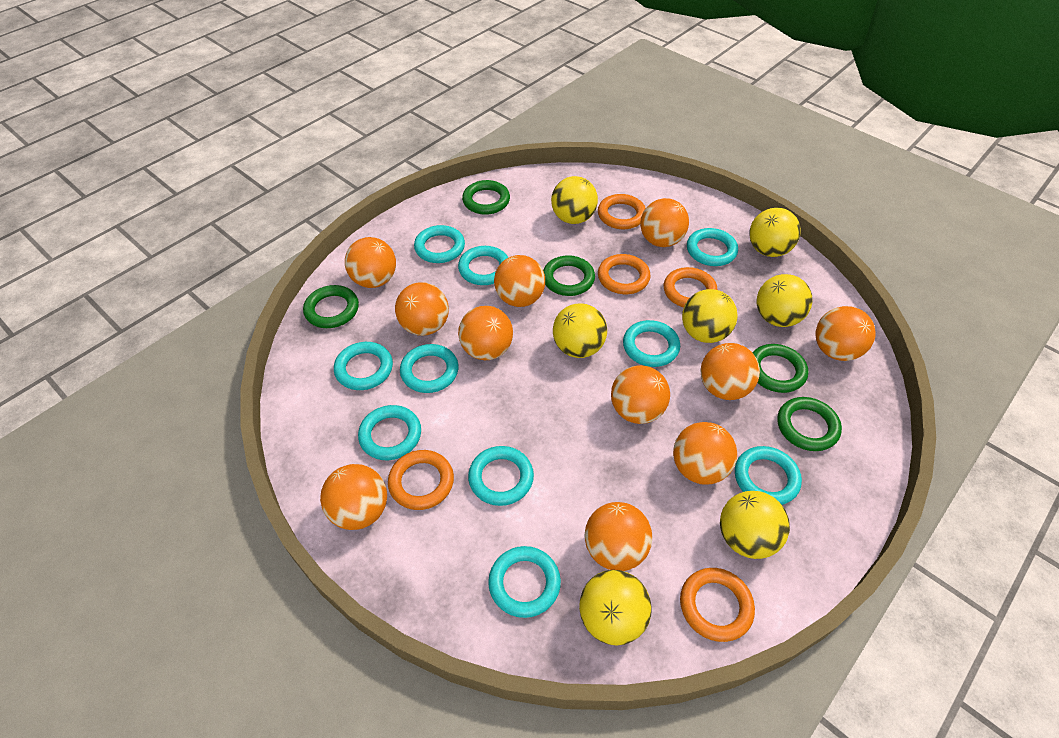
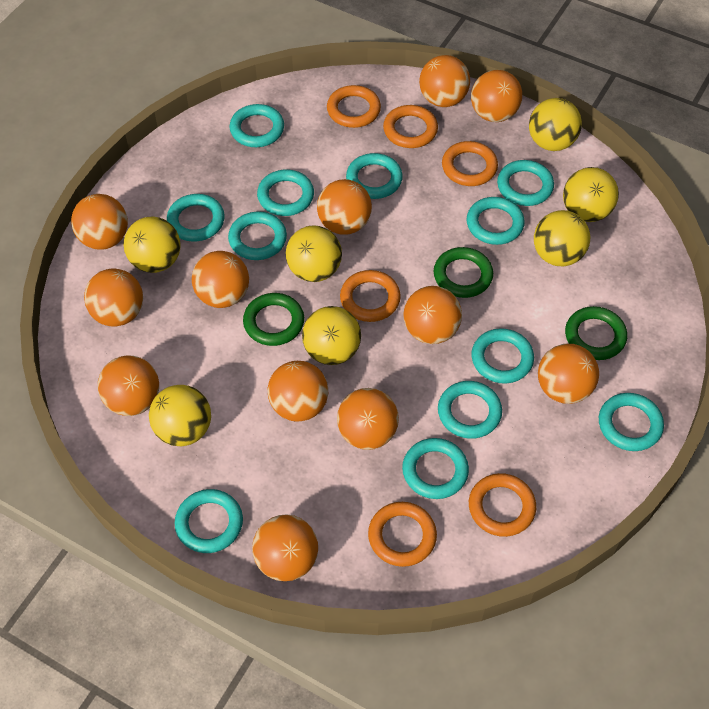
green ring: [303,285,359,328] [462,180,510,215] [543,255,595,296] [753,344,808,393] [777,397,842,451] = 5 -> [243,293,304,346] [434,247,493,298] [565,306,627,360] = 3
orange ball: [320,464,387,530] [345,237,396,288] [395,282,449,336] [458,306,513,360] [494,255,545,307] [585,502,652,571] [611,365,670,424] [640,198,689,247] [673,422,737,485] [700,343,760,400] [815,306,876,361] = 11 -> [71,194,128,250] [84,269,143,327] [98,355,159,416] [192,251,249,308] [252,514,318,581] [267,361,328,422] [317,179,372,235] [337,388,399,450] [403,286,462,344] [419,55,470,107] [471,70,522,122] [538,344,599,404] = 12
orange ring: [388,450,454,510] [598,194,646,229] [598,254,651,294] [664,267,718,308] [680,568,755,642] = 5 -> [327,85,381,128] [340,270,401,322] [368,502,437,567] [383,105,438,148] [442,141,498,186] [469,473,536,537] = 6
turquoise ring: [334,342,393,390] [358,405,421,460] [400,344,459,393] [414,225,465,263] [458,246,508,285] [468,446,534,506] [488,546,561,618] [623,320,680,367] [687,228,738,266] [735,446,802,505] = 10 -> [167,194,225,242] [175,489,243,553] [228,211,287,260] [230,104,284,147] [257,170,314,216] [346,153,403,199] [402,438,469,499] [438,381,502,439] [466,197,525,245] [472,328,534,383] [497,160,554,206] [599,393,664,451] = 12

